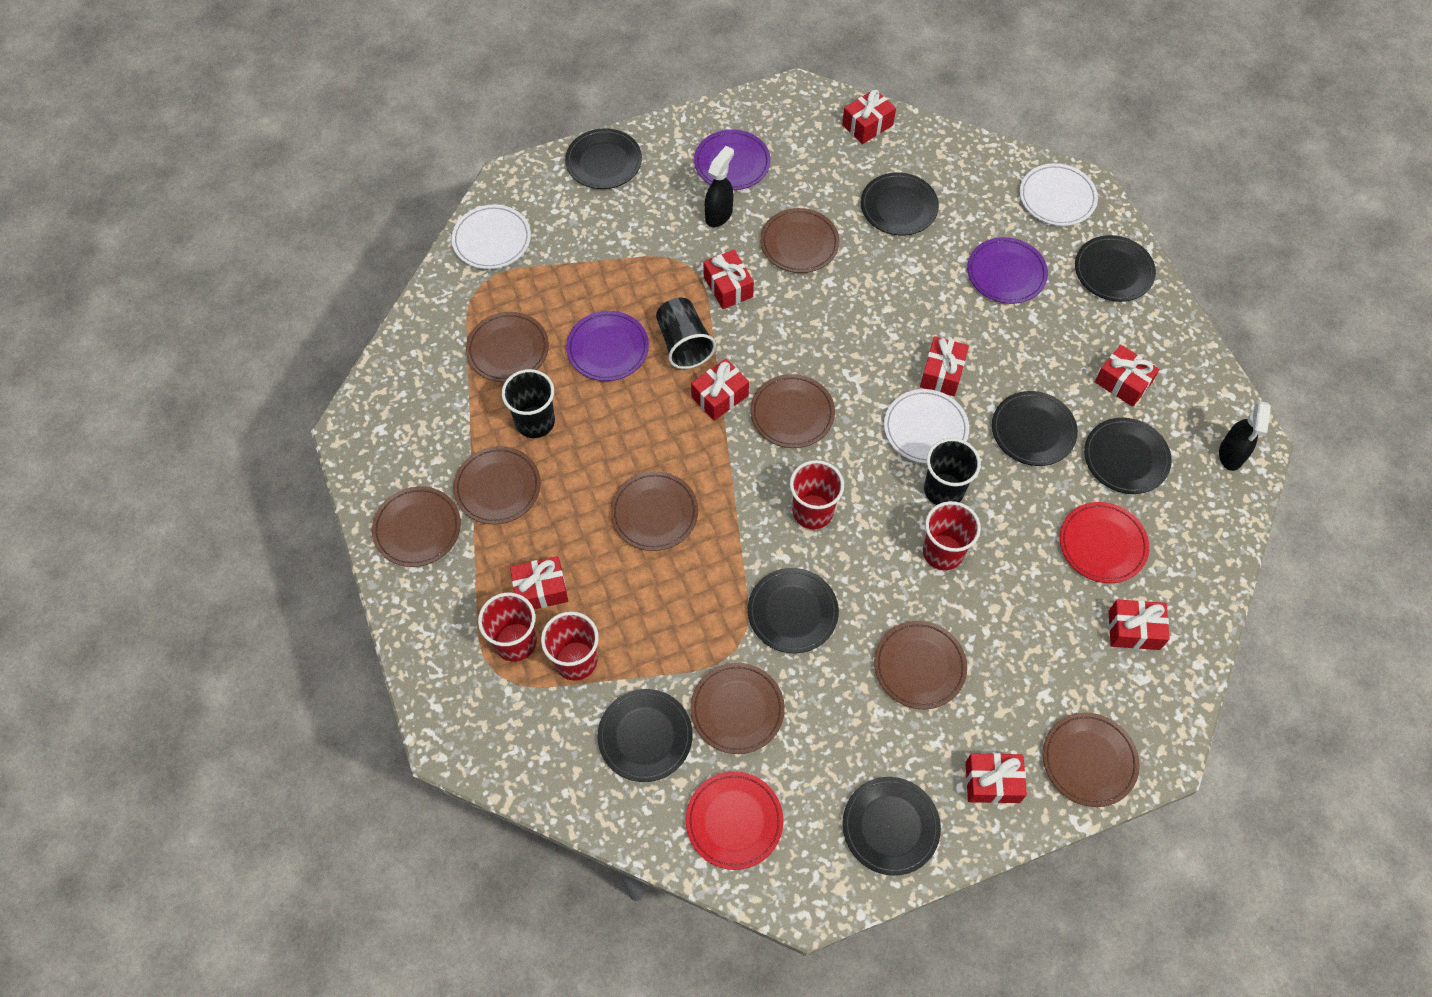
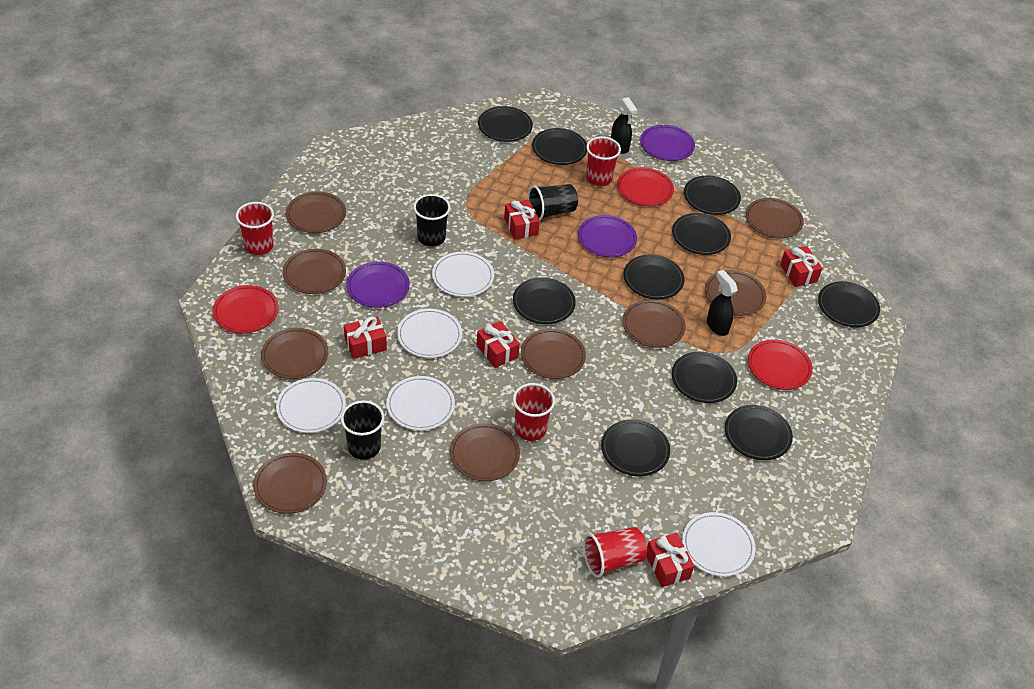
black plate: [565,128,642,189] [597,689,693,782] [748,568,839,653] [842,777,941,876] [861,173,939,235] [992,391,1078,466] [1075,235,1156,302] [1084,418,1172,494] = 8 -> [478,106,533,142] [513,277,576,324] [532,128,587,165] [601,419,670,476] [623,254,685,299] [672,213,731,255] [672,352,737,403] [684,175,741,215] [725,405,793,460] [818,281,880,327] = 10
red gift: [510,556,568,610] [691,358,749,421] [704,250,754,309] [842,89,896,144] [920,336,969,396] [965,753,1027,803] [1095,345,1160,407] [1108,599,1170,650] = 8 -> [344,316,387,359] [477,321,520,368] [504,200,540,240] [646,533,694,587] [780,246,822,287] = 5
red plate: [686,771,783,870] [1060,502,1149,583] = 2 -> [213,285,279,334] [617,167,674,206] [748,339,813,390] = 3
white plate: [452,205,531,269] [884,389,969,464] [1020,163,1098,226] = 3 -> [276,378,346,433] [386,376,455,430] [397,309,462,358] [432,252,494,297] [682,512,756,576] = 5

